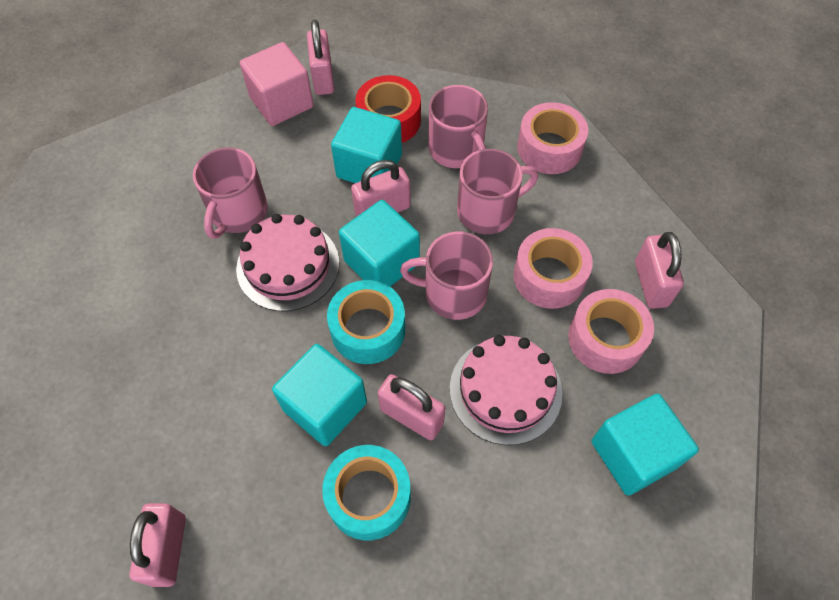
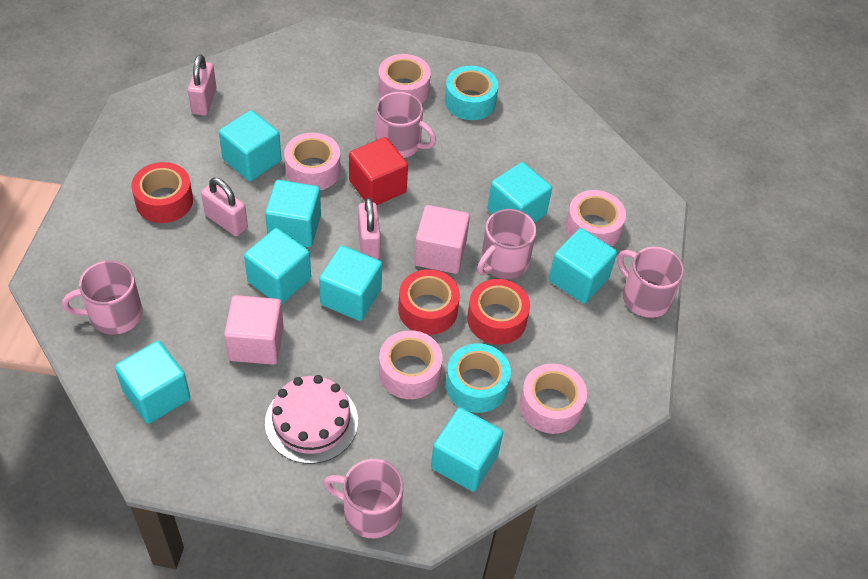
pink cake: [236,214,339,311] [450,335,562,445] = 2 -> [265,375,358,464] = 1
pink cube: [240,42,314,126] = 1 -> [224,295,284,365] [414,205,470,274] = 2
pink mug: [193,147,268,239] [400,231,493,320] [428,85,488,168] [457,149,538,234] = 4 -> [62,260,143,335] [323,459,404,538] [376,92,436,158] [477,209,536,279] [617,247,684,318] = 5
pink padlock: [129,503,186,587] [307,20,334,95] [351,160,411,216] [378,374,445,440] [635,232,684,309] = 5 -> [188,54,217,116] [201,178,248,236] [358,197,381,259] = 3
pink tape: [513,228,593,309] [517,102,588,174] [568,289,654,374] = 3 -> [284,133,340,190] [378,54,431,103] [379,330,442,399] [520,363,587,434] [565,190,626,247] = 5
red cube: none = 0 -> [349,137,408,205] = 1
red tape: [355,75,421,143] = 1 -> [131,162,193,223] [398,269,460,335] [467,279,530,345] = 3
turquoise cube: [272,344,367,446] [331,107,402,183] [339,200,420,287] [592,394,699,496] = 4 -> [115,341,190,424] [219,110,281,181] [244,228,311,304] [265,180,321,247] [319,246,382,321] [431,407,503,492] [487,162,552,223] [549,228,617,304] = 8

